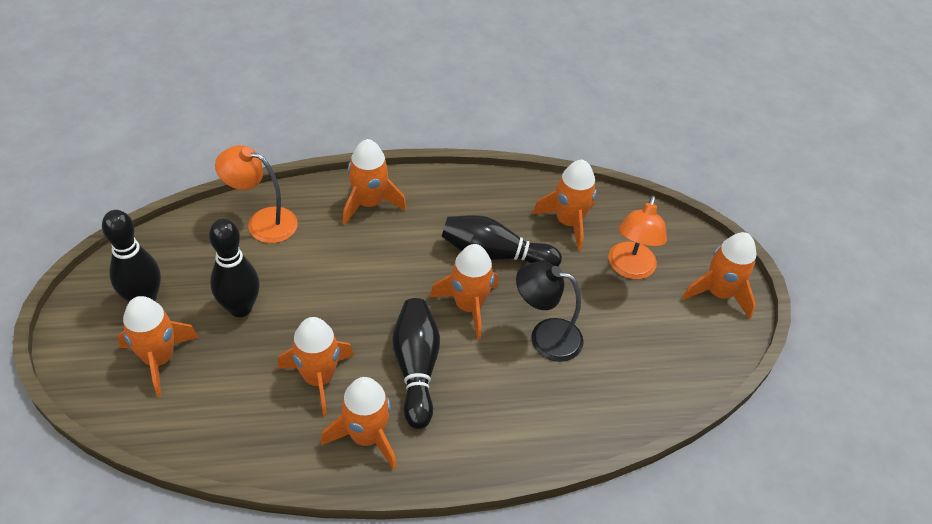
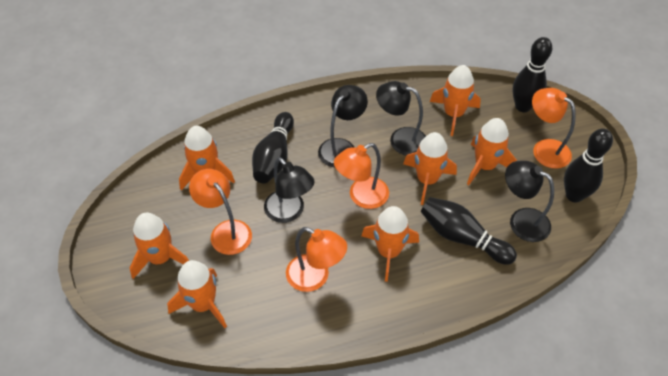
black lamp: [516,262,584,362] = 1 -> [264,157,315,223] [318,85,368,167] [376,81,426,155] [505,161,554,242] = 4
orange lamp: [215,145,298,243] [608,195,667,279] = 2 -> [189,169,252,255] [286,227,347,292] [334,143,389,209] [532,88,576,169] = 4

